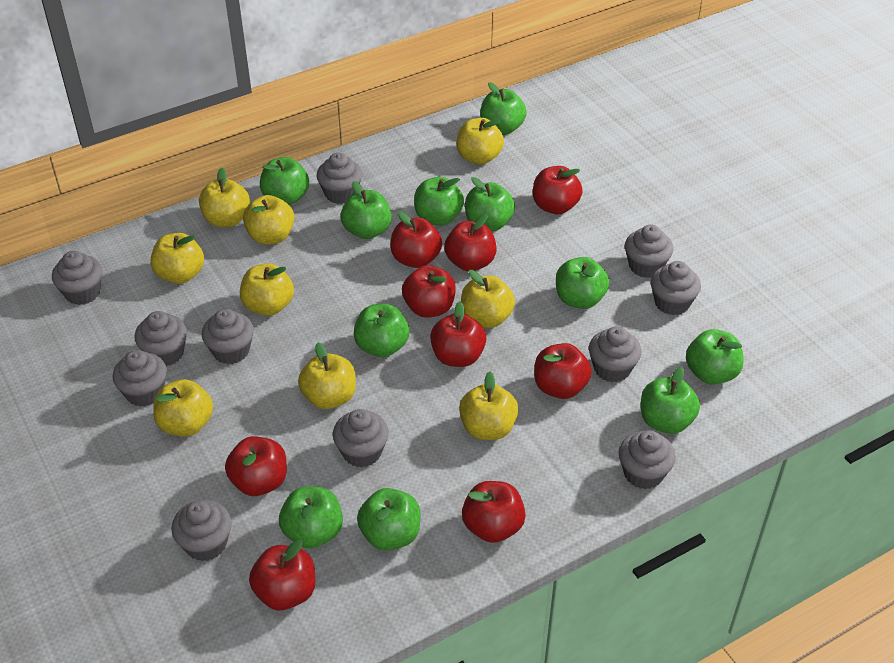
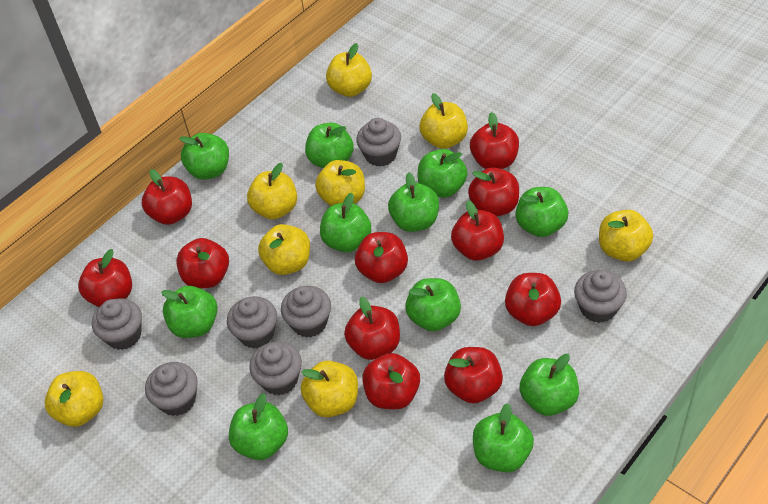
grey cupcake: [52,251,102,305] [113,350,167,407] [135,311,187,366] [171,500,232,561] [202,309,254,364] [317,153,362,204] [333,409,389,467] [589,326,641,382] [619,430,676,489] [625,225,673,278] [651,261,701,315] = 11 -> [92,298,142,350] [145,362,198,416] [227,296,277,348] [249,341,302,395] [281,286,331,338] [357,118,401,166] [574,270,627,323] = 7
red apple: [225,436,287,496] [249,539,316,610] [390,211,442,268] [402,265,456,318] [430,302,486,367] [444,214,496,271] [462,481,526,543] [533,166,583,214] [534,343,592,399] = 9 -> [78,249,132,307] [142,169,192,225] [176,238,229,288] [344,296,400,360] [355,232,408,283] [362,353,420,409] [444,347,503,403] [451,201,504,261] [468,167,519,216] [470,112,519,169] [505,273,561,326] = 11
yellow apple: [150,233,204,284] [154,379,213,436] [199,168,250,227] [240,263,294,316] [243,195,295,245] [298,343,356,409] [456,118,504,165] [459,372,518,440] [461,270,515,328] = 9 -> [45,371,103,427] [247,163,297,219] [258,224,310,275] [301,360,358,417] [315,160,365,206] [326,43,372,97] [419,93,468,149] [599,210,653,261] = 8

